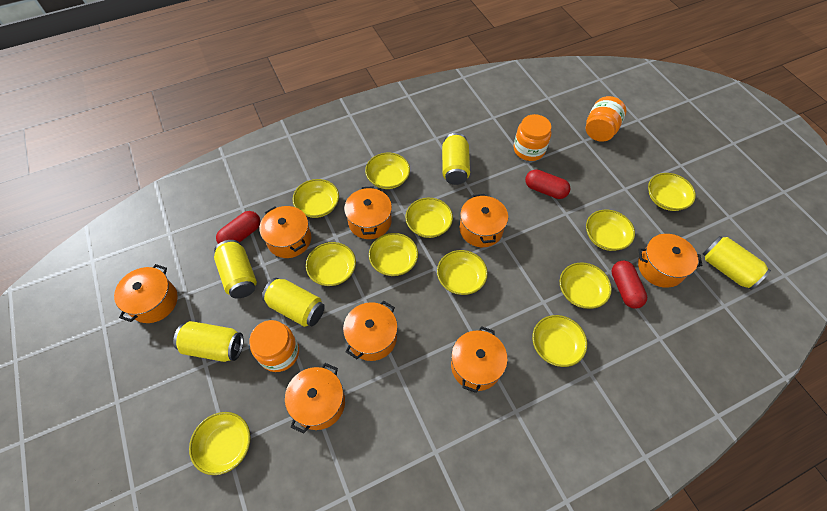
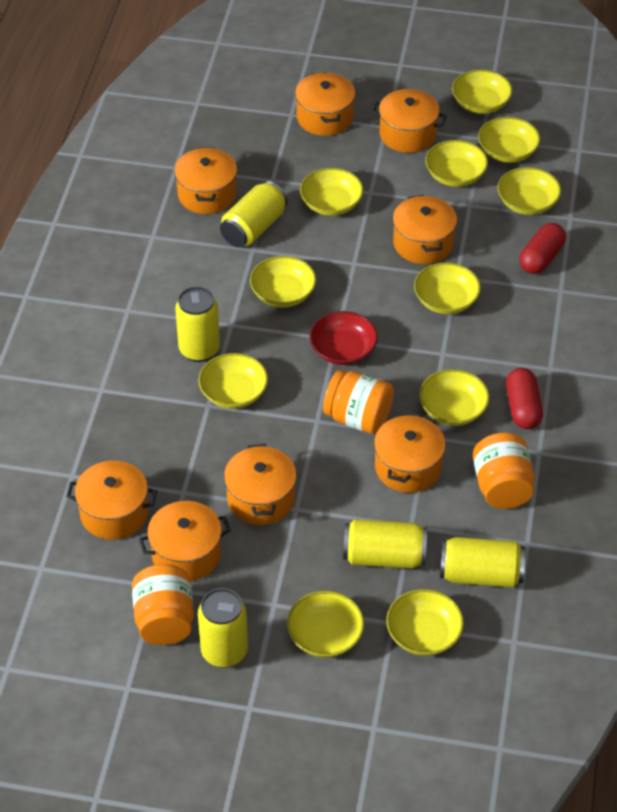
red bowl: none = 0 -> [309,311,378,365] = 1
red capsule: [216,211,260,244] [525,169,570,199] [611,261,647,308] = 3 -> [506,368,543,429] [519,223,566,274] = 2

